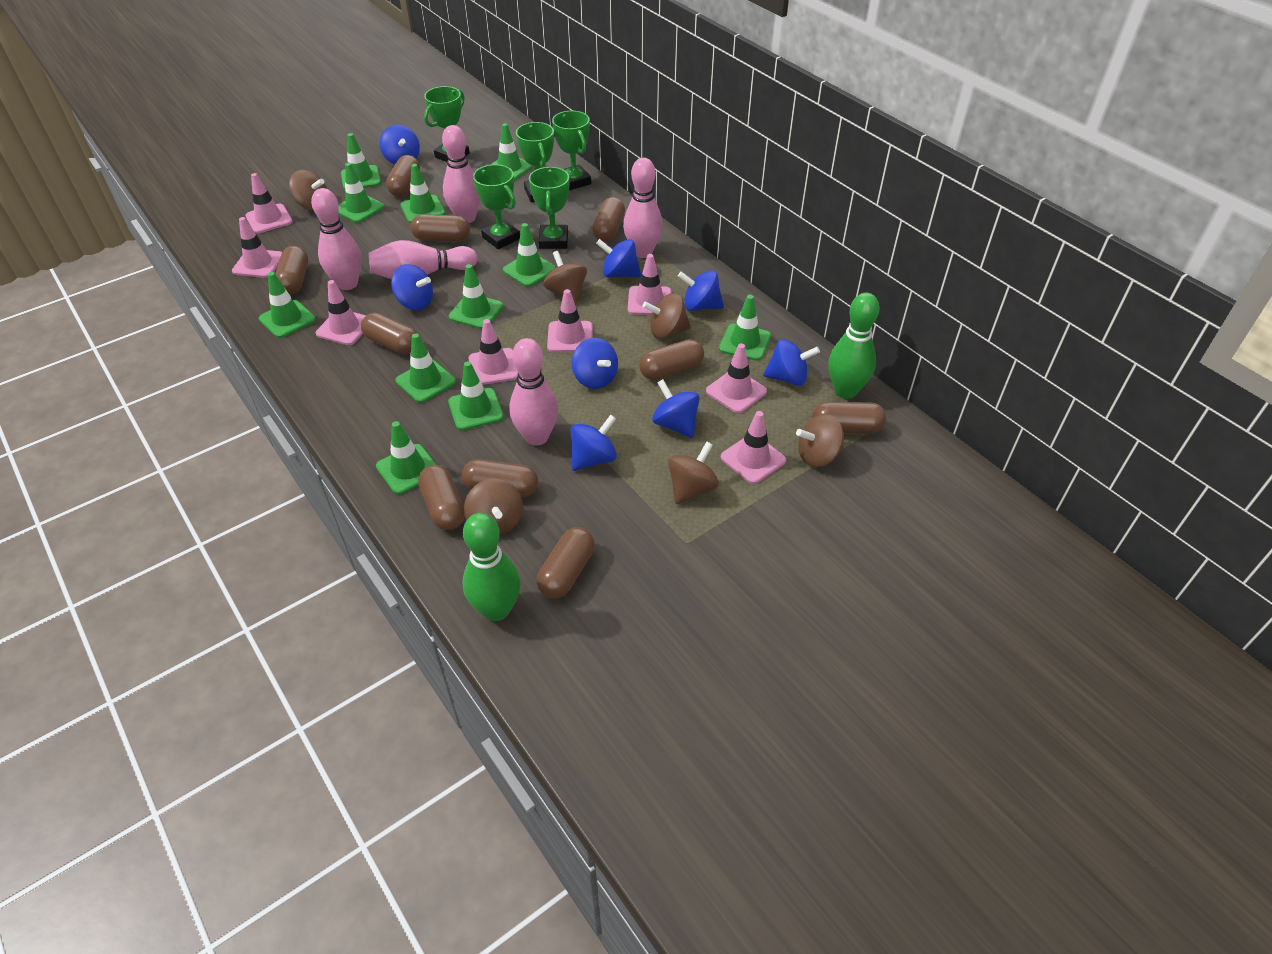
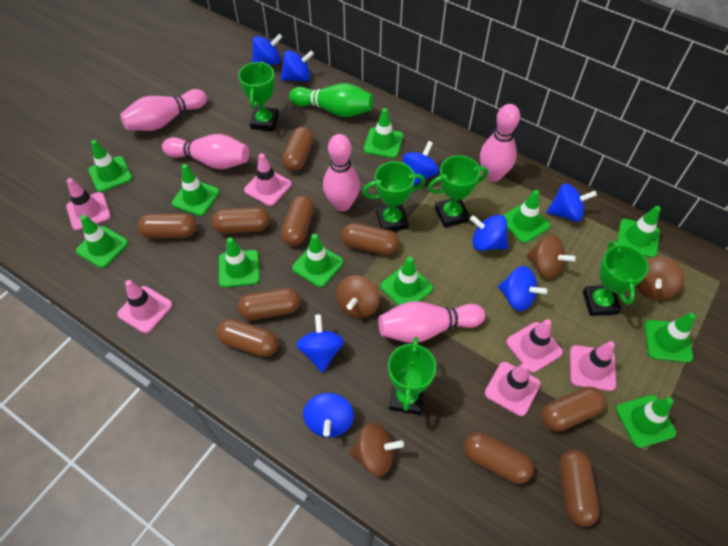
brown spinning top: [289,170,327,210] [464,479,523,535] [543,251,587,305] [642,293,691,339] [668,441,719,504] [796,414,844,467] = 6 -> [336,275,380,318] [349,422,404,476] [527,235,576,279] [636,257,684,300] = 4
green bowling pin: [463,513,520,621] [828,293,880,399] = 2 -> [289,83,373,117] = 1
pink traffic cone: [232,217,282,278] [245,173,293,233] [316,280,366,345] [469,319,518,385] [547,289,593,352] [628,254,671,315] [706,343,767,413] [721,411,786,484] = 8 -> [66,178,111,231] [117,280,172,333] [244,153,292,206] [485,362,541,416] [506,319,563,373] [570,341,616,391] = 6

